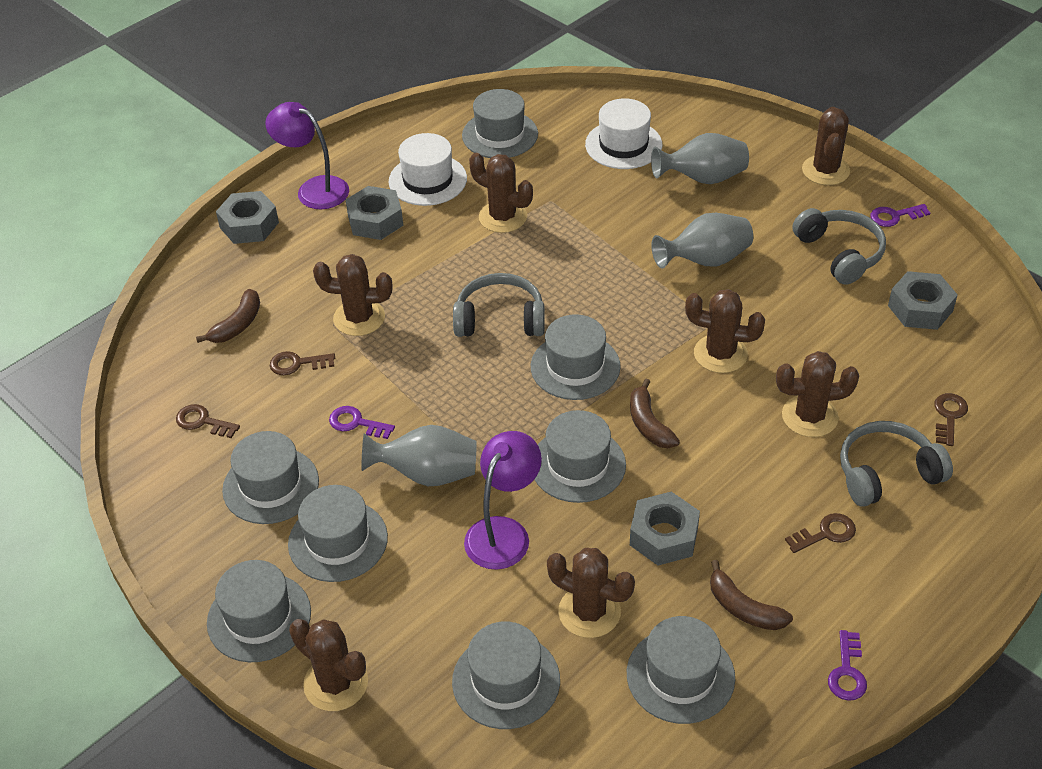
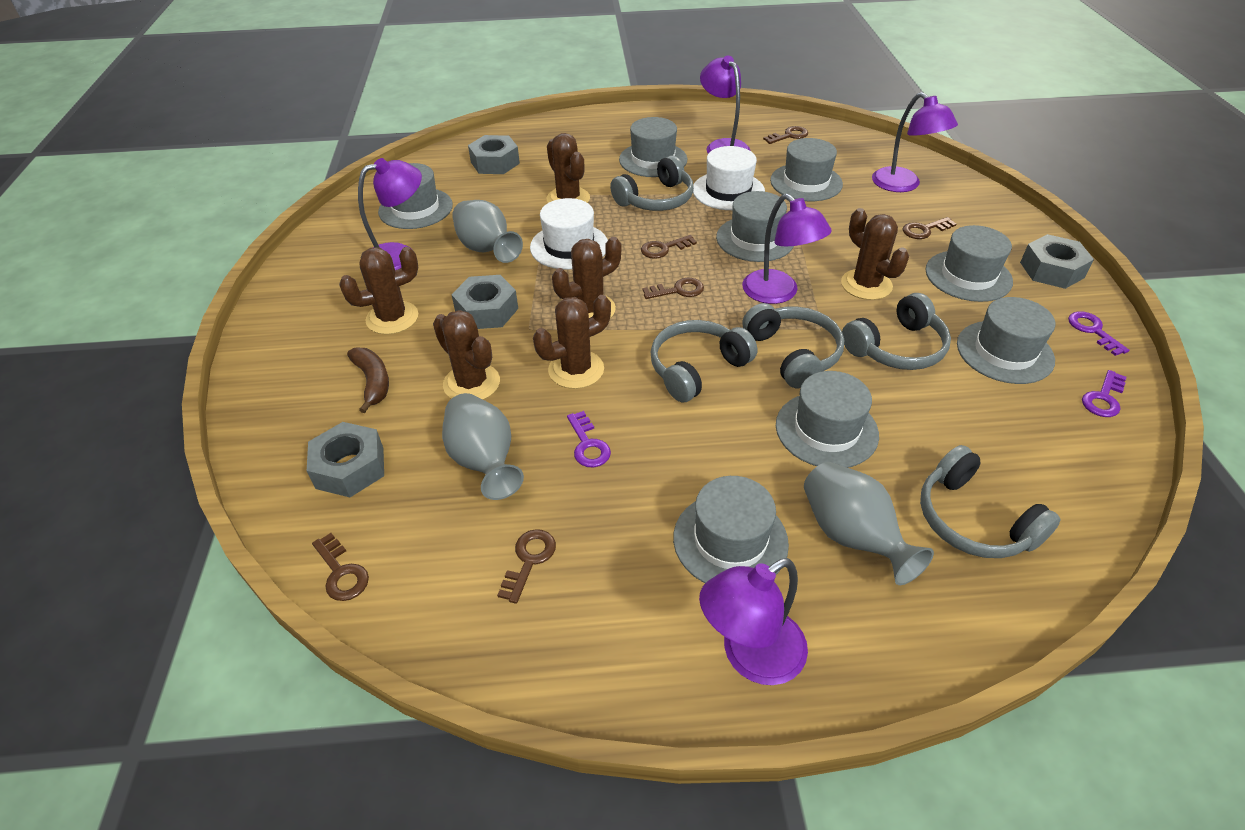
brown banana: [196,289,260,343] [630,379,680,448] [710,560,793,630] = 3 -> [347,348,389,413] = 1
brown cactus: [289,619,368,711] [313,254,392,336] [469,153,533,233] [547,548,635,638] [685,289,765,373] [776,351,859,437] [802,107,850,185] = 7 -> [339,247,418,335] [433,310,500,400] [533,295,611,389] [547,133,590,203] [552,237,621,318] [841,208,909,300] = 6
brown key: [176,404,240,438] [270,351,335,375] [785,513,856,553] [934,393,968,446] = 4 -> [312,533,369,601] [497,529,556,604] [641,235,697,259] [642,278,704,299] [763,126,808,144] [903,217,956,239] = 6
grey headphones: [453,273,545,337] [792,208,886,285] [840,421,953,507] = 3 -> [610,156,694,211] [651,320,757,402] [742,303,844,388] [842,293,951,370] [920,445,1061,558] = 5
purple lamp: [265,102,349,209] [464,431,542,570] = 2 -> [358,158,422,270] [699,558,808,685] [700,56,750,154] [742,194,832,304] [872,92,958,192] = 5

